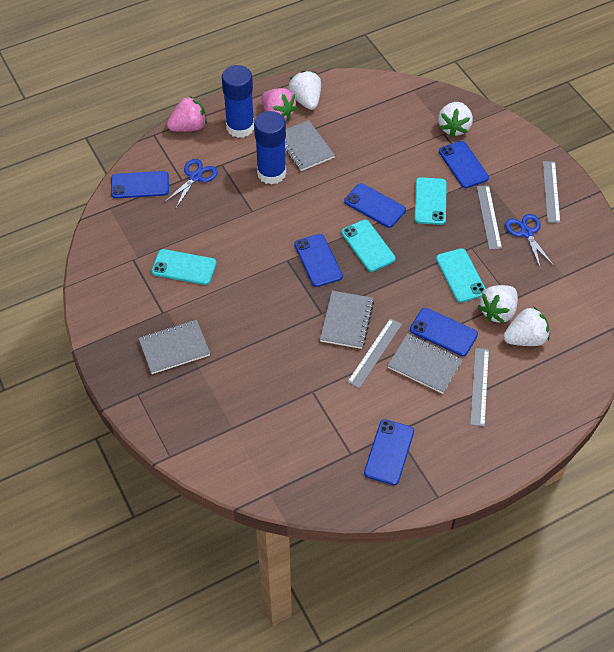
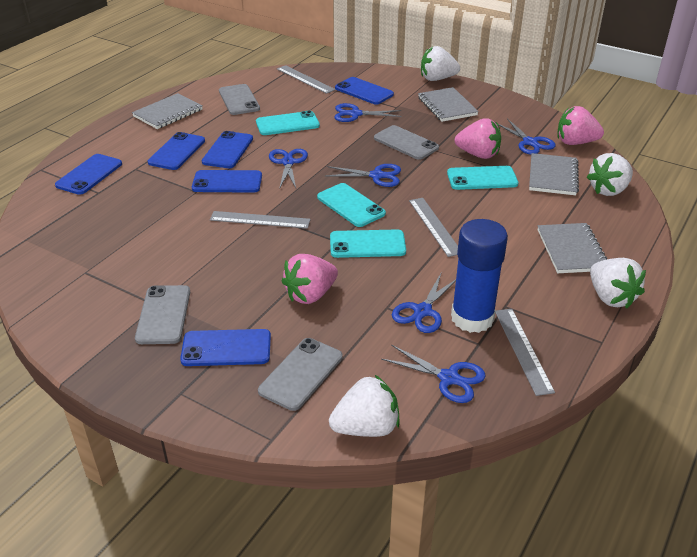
blue glue stick: [222,65,254,138] [254,111,286,185] = 2 -> [451,219,508,333] = 1
blue scissors: [164,159,218,208] [505,214,554,267] = 2 -> [269,149,308,189] [325,164,401,187] [334,103,402,122] [381,344,486,403] [392,273,456,333] [498,119,556,155] = 6
grey phone: none = 0 -> [135,285,190,344] [219,84,260,115] [258,338,343,411] [374,125,439,160] = 4
pink strawberry: [167,96,207,132] [261,88,297,121] = 2 -> [282,254,338,304] [455,118,501,159] [557,106,604,145] = 3

